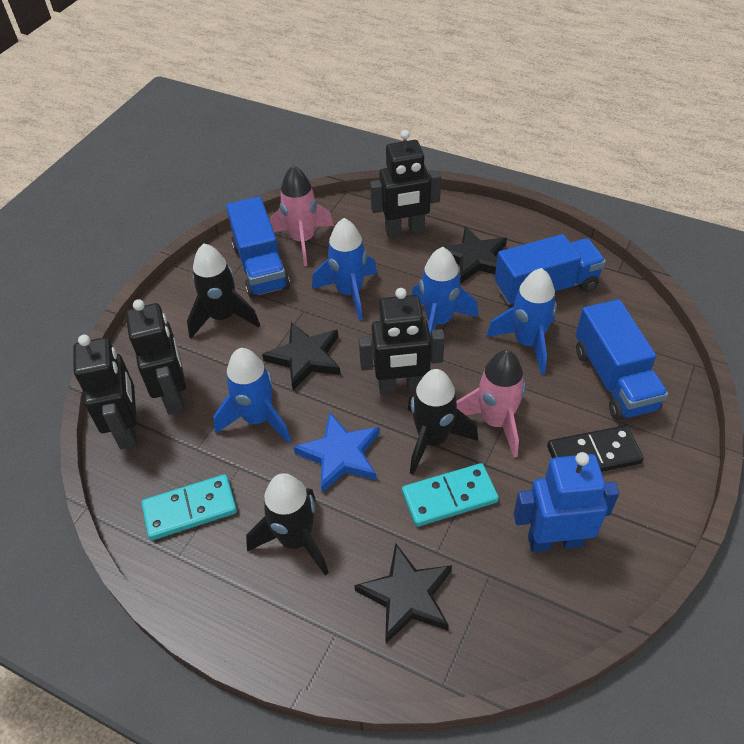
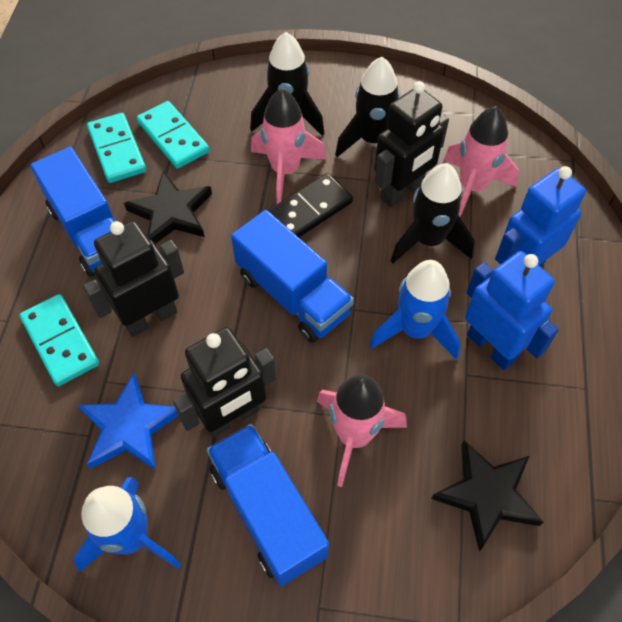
black robot: [73,334,137,449] [126,299,186,415] [359,288,445,394] [370,130,441,238] = 4 -> [83,221,184,337] [173,327,276,438] [374,81,449,207] = 3
black star: [262,322,341,390] [354,543,452,643] [436,227,507,284] = 3 -> [124,171,212,244] [431,441,544,551] = 2
blue robot: [513,452,619,552] = 1 -> [465,251,559,370] [495,166,586,266] = 2
blue rocket: [213,348,291,443] [312,218,377,321] [412,247,478,338] [486,268,557,375] = 4 -> [73,477,181,572] [370,260,460,360] = 2
pink rocket: [270,165,334,266] [456,350,526,458] = 2 -> [251,89,326,204] [317,374,407,487] [443,106,519,217] = 3
turquoise domino: [142,474,237,540] [402,463,499,527] = 2 -> [20,294,99,386] [87,113,146,183] [137,101,209,169] = 3

